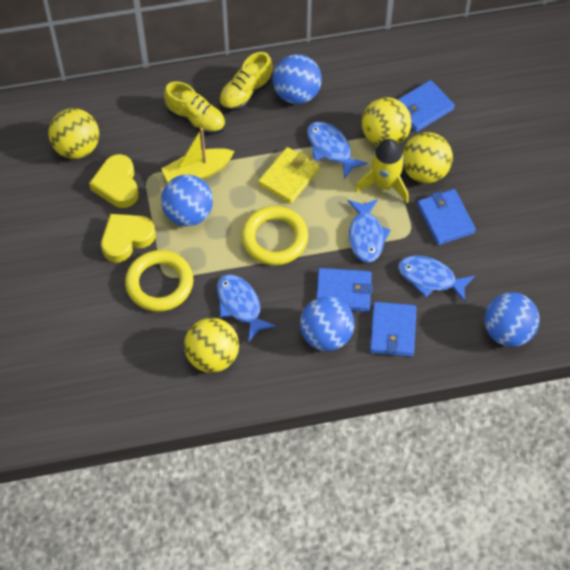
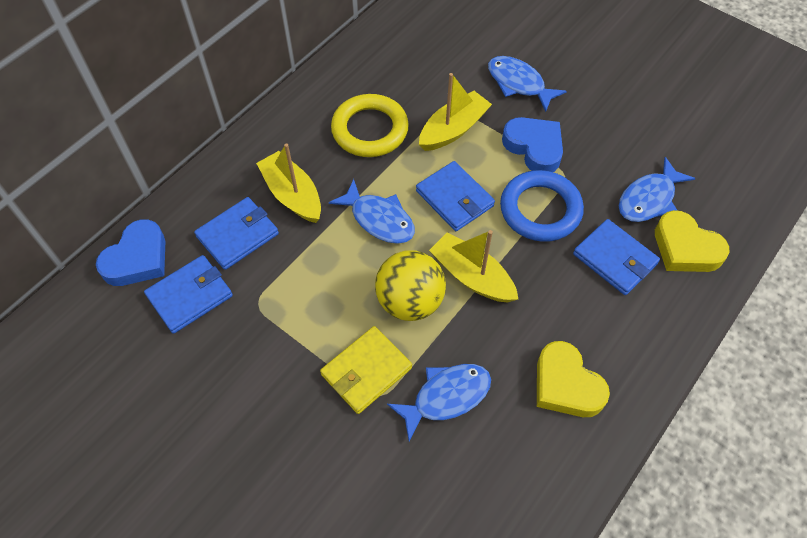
blue ball: [161,174,213,226] [273,54,322,104] [300,297,354,351] [484,292,540,347] = 4 -> none = 0
blue heart: none = 0 -> [96,219,165,286] [502,117,563,172] = 2
blue ring: none = 0 -> [500,170,584,242] = 1
yellow ball: [48,108,99,159] [184,318,239,373] [361,97,412,146] [402,132,453,183] = 4 -> [375,250,446,321] = 1
yellow boat: [161,128,235,182] = 1 -> [256,144,321,223] [419,73,492,151] [429,230,518,303] = 3
yellow ring: [125,250,194,312] [241,206,308,265] = 2 -> [331,94,409,157] = 1
yellow rocket: [355,139,409,203] = 1 -> none = 0
yellow shoe: [164,82,225,135] [219,52,272,111] = 2 -> none = 0

